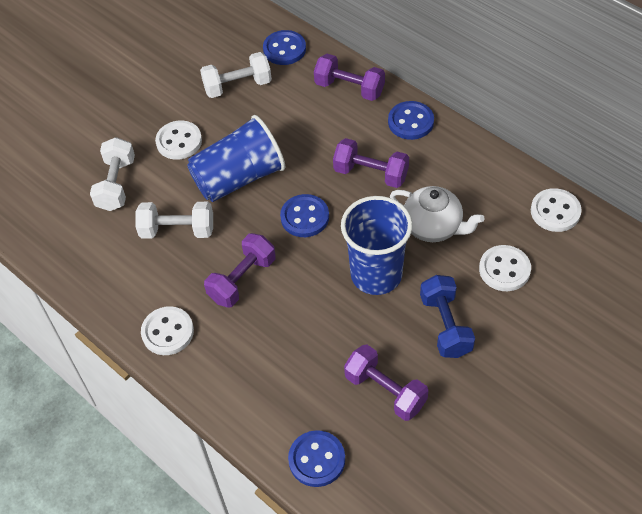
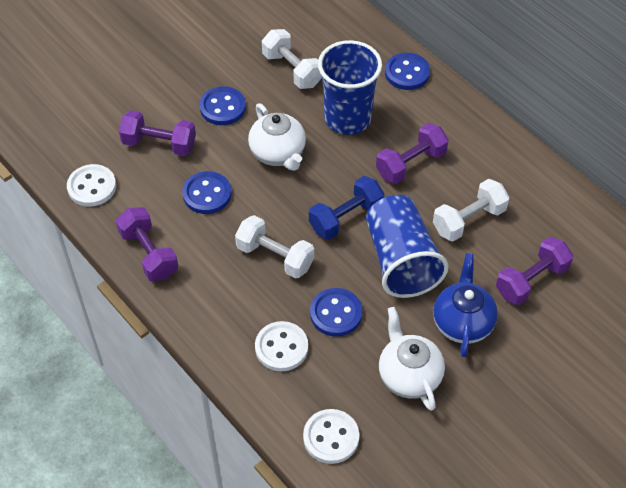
blue teapot: none = 0 -> [433,253,498,357] = 1
white button: [141,306,194,355] [155,120,202,160] [479,245,531,291] [531,188,582,232] = 4 -> [67,164,116,207] [255,321,308,372] [303,409,359,464] = 3
white teapot: [390,186,485,242] = 1 -> [248,103,306,171] [379,307,445,411] = 2

